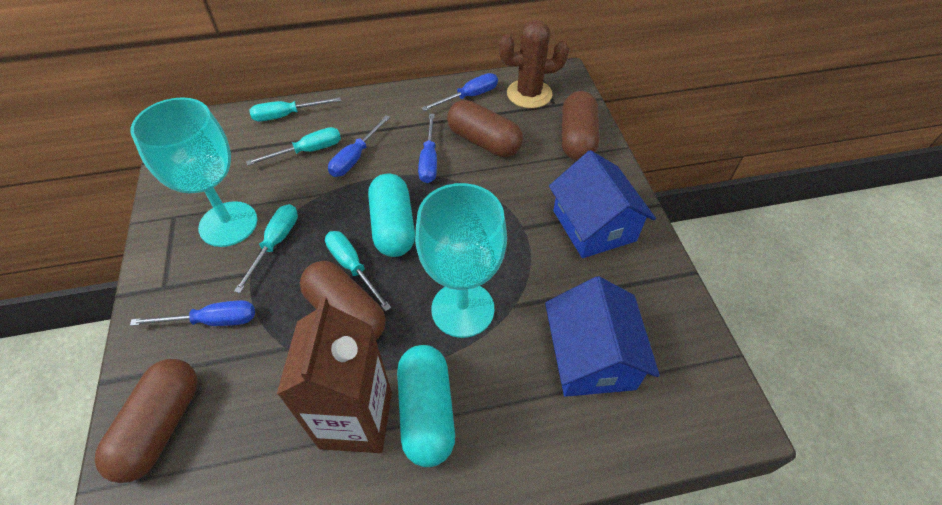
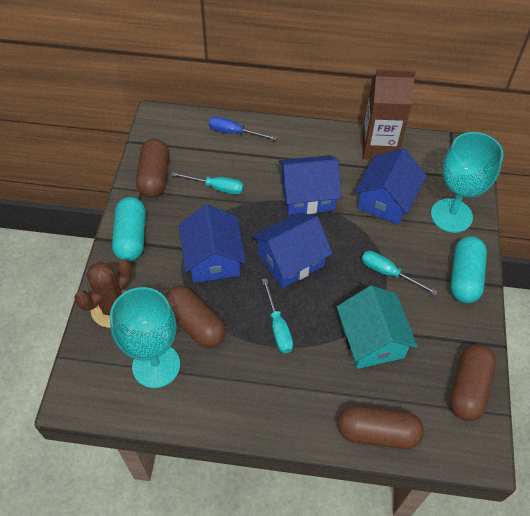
blue house: [545,276,660,397] [549,150,656,258] = 2 -> [179,204,246,283] [252,212,333,288] [279,155,341,215] [354,148,427,225] = 4
blue screwdriver: [130,300,255,326] [328,115,390,177] [418,114,437,183] [422,73,498,111] = 4 -> [209,116,277,140] = 1
turquoise house: none = 0 -> [337,286,418,369] = 1
turquoise screwdriver: [234,204,298,293] [246,127,341,166] [249,97,341,121] [325,231,391,311] = 4 -> [171,172,244,195] [262,278,293,353] [362,251,438,295] = 3

